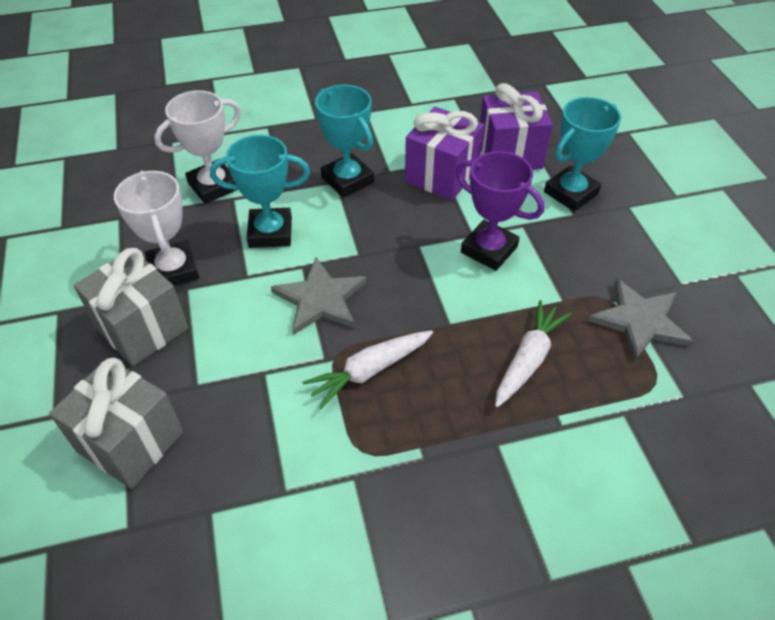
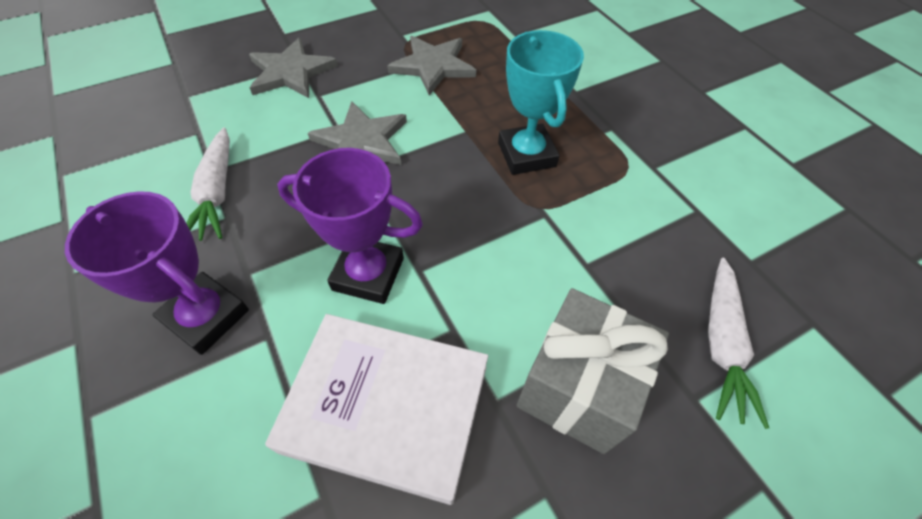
grey gift: [49,358,183,489] [74,248,188,366] = 2 -> [516,288,669,454] = 1
grey star: [271,257,366,335] [588,278,693,362] = 2 -> [249,38,338,98] [308,101,407,165] [387,36,476,96] = 3
purple gift: [405,107,484,200] [480,83,553,170] = 2 -> none = 0
purple trophy: [455,151,544,271] = 1 -> [65,191,249,355] [277,148,423,304] = 2
turquoise trophy: [210,135,310,248] [315,85,374,198] [544,97,621,211] = 3 -> [498,30,584,175] = 1
white book: none = 0 -> [265,314,488,505] = 1
white trophy: [114,171,199,286] [154,90,241,204] = 2 -> none = 0

